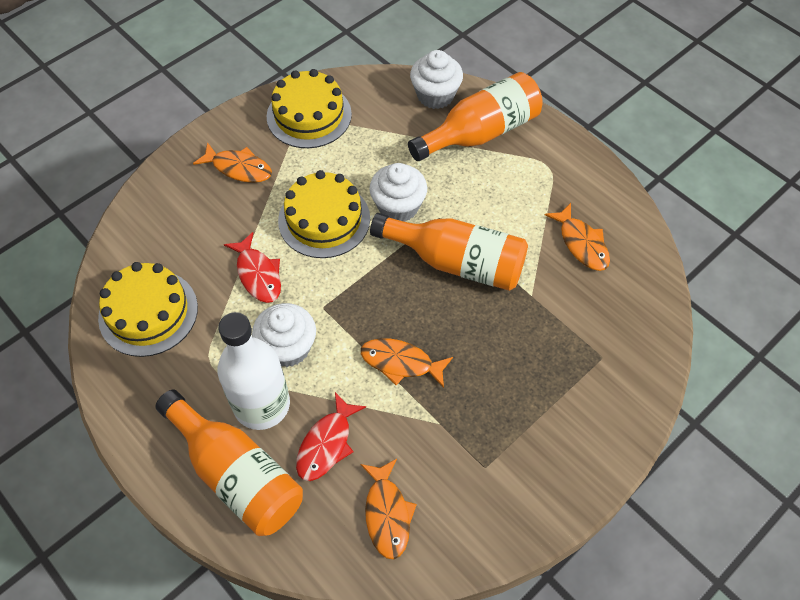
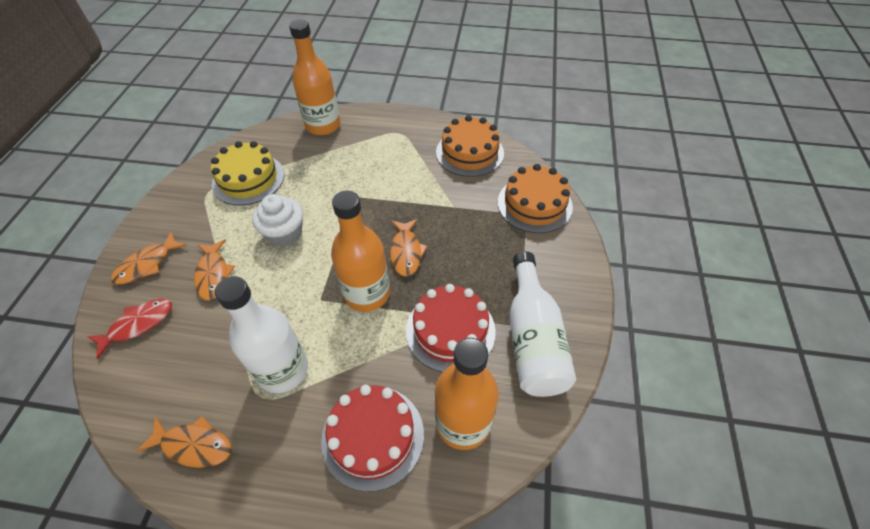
orange cake: none = 0 -> [436,115,504,177] [498,164,573,233] = 2
red cake: none = 0 -> [321,385,424,492] [406,284,496,372] = 2
red fish: [224,232,281,303] [296,392,366,481] = 2 -> [87,299,172,359] = 1
white bottle: [217,312,290,430] = 1 -> [215,276,308,393] [509,252,576,397] = 2
white cupcake: [252,303,316,367] [370,163,427,222] [410,50,463,109] = 3 -> [252,194,303,247] = 1
yellow cake: [98,262,198,357] [267,69,352,148] [278,170,370,258] = 3 -> [211,141,284,206] = 1

